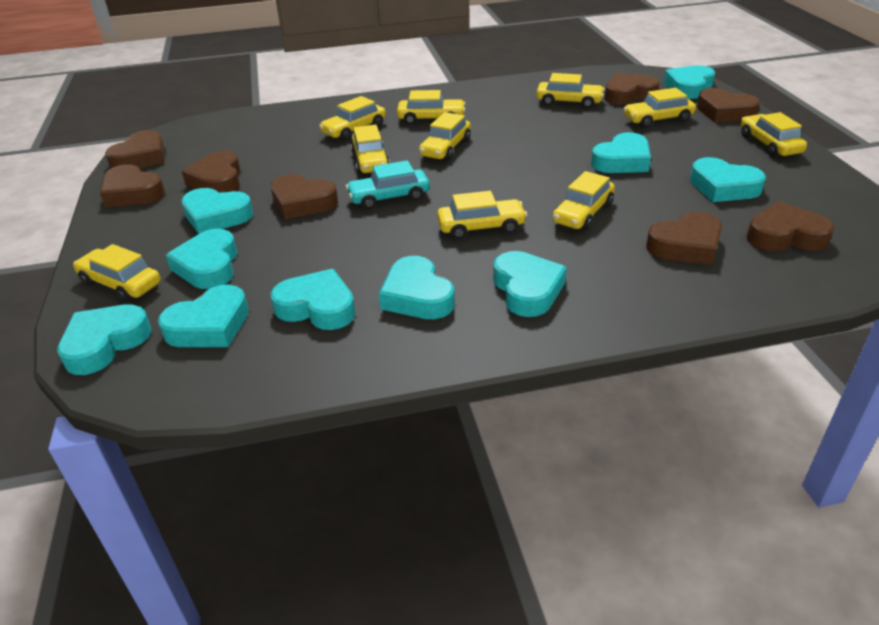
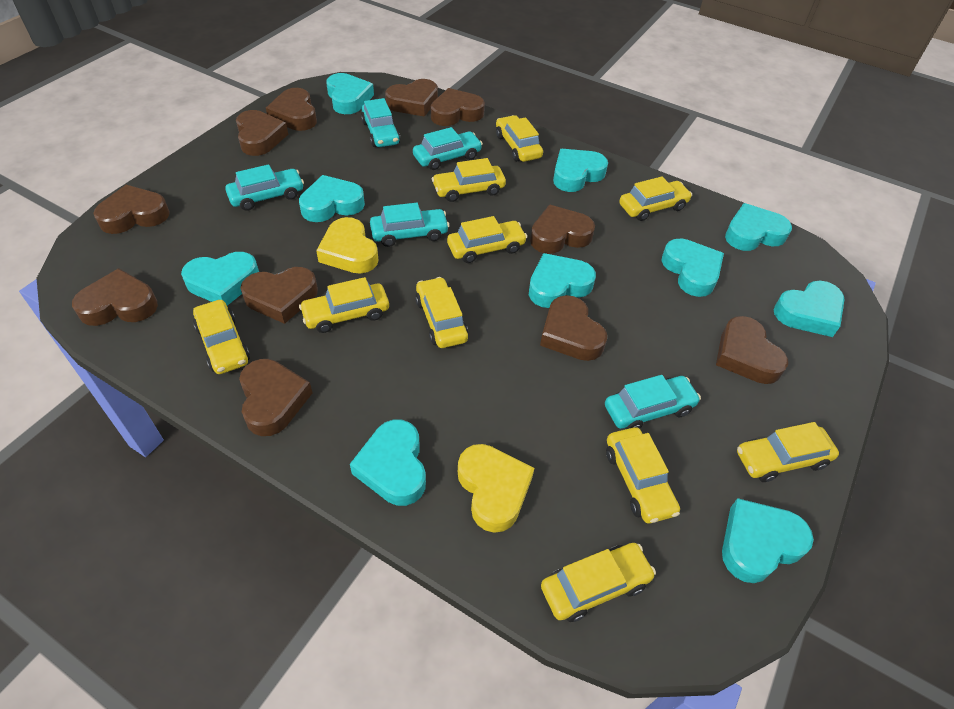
brown heart: [100,164,165,208] [105,130,164,168] [182,151,241,193] [271,174,338,219] [604,73,659,105] [646,211,722,265] [697,88,760,123] [747,201,835,251] = 8 -> [72,268,158,326] [93,185,170,234] [236,110,288,156] [239,359,312,436] [240,267,318,324] [266,88,317,131] [385,79,438,117] [431,88,485,126] [530,205,595,254] [540,295,607,361] [716,316,788,384] = 11
turquoise car: [346,160,430,209] = 1 -> [225,164,304,211] [361,98,400,147] [370,203,449,247] [413,127,483,170] [605,375,701,429] = 5
yellow heart: none = 0 -> [316,217,378,274] [458,444,534,533] = 2

